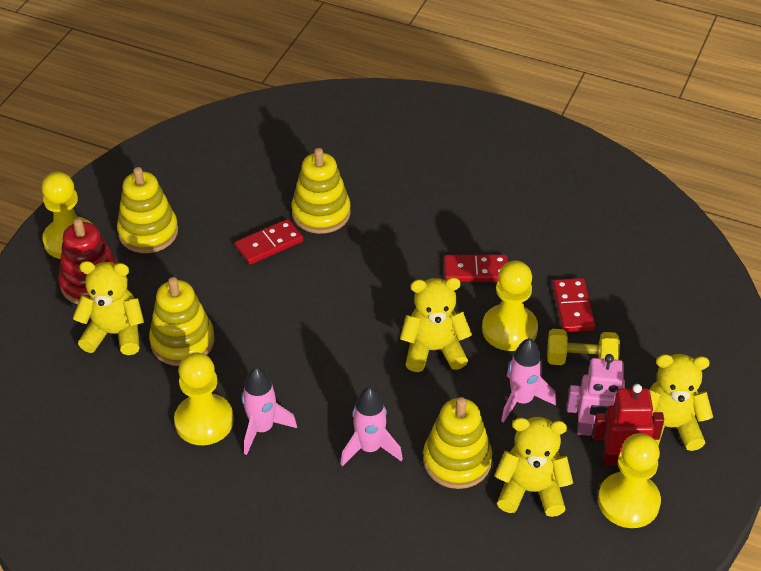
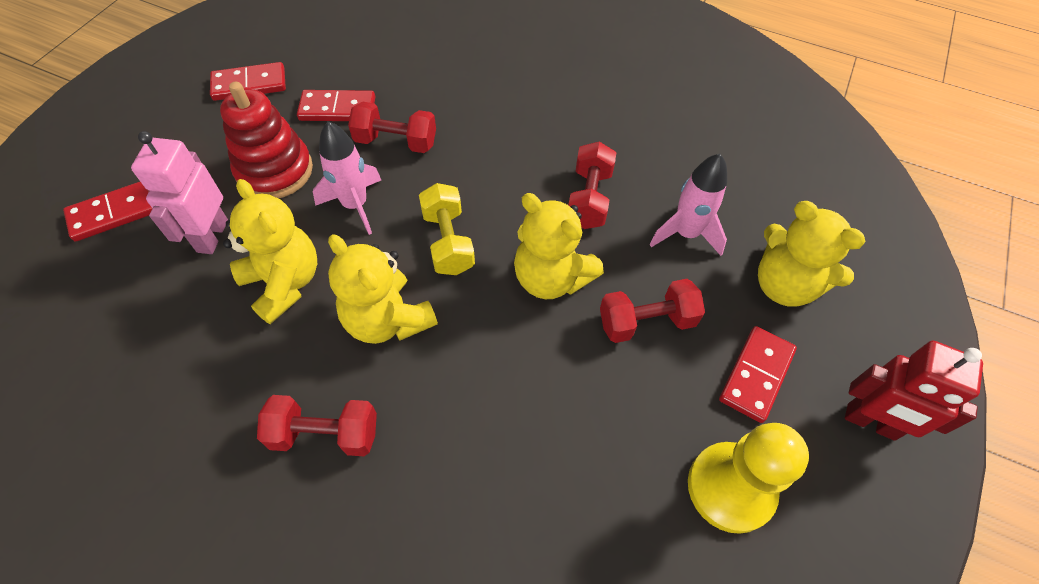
pink rocket: [242,367,297,455] [341,387,403,466] [501,338,556,423] = 3 -> [313,121,381,235] [650,154,727,256] = 2
red domino: [235,219,303,265] [444,255,508,282] [553,278,595,332] = 3 -> [63,182,153,242] [210,62,286,101] [297,90,375,121] [719,326,797,423] = 4
red dumbbell: none = 0 -> [257,395,377,456] [348,101,436,153] [568,142,616,229] [600,279,705,343] = 4
yellow pawn: [41,172,92,259] [174,352,234,445] [482,260,538,351] [598,433,661,528] = 4 -> [688,423,809,534] = 1
yellow stacking toy: [117,167,178,253] [149,277,215,366] [291,148,351,234] [423,397,492,489] = 4 -> none = 0

